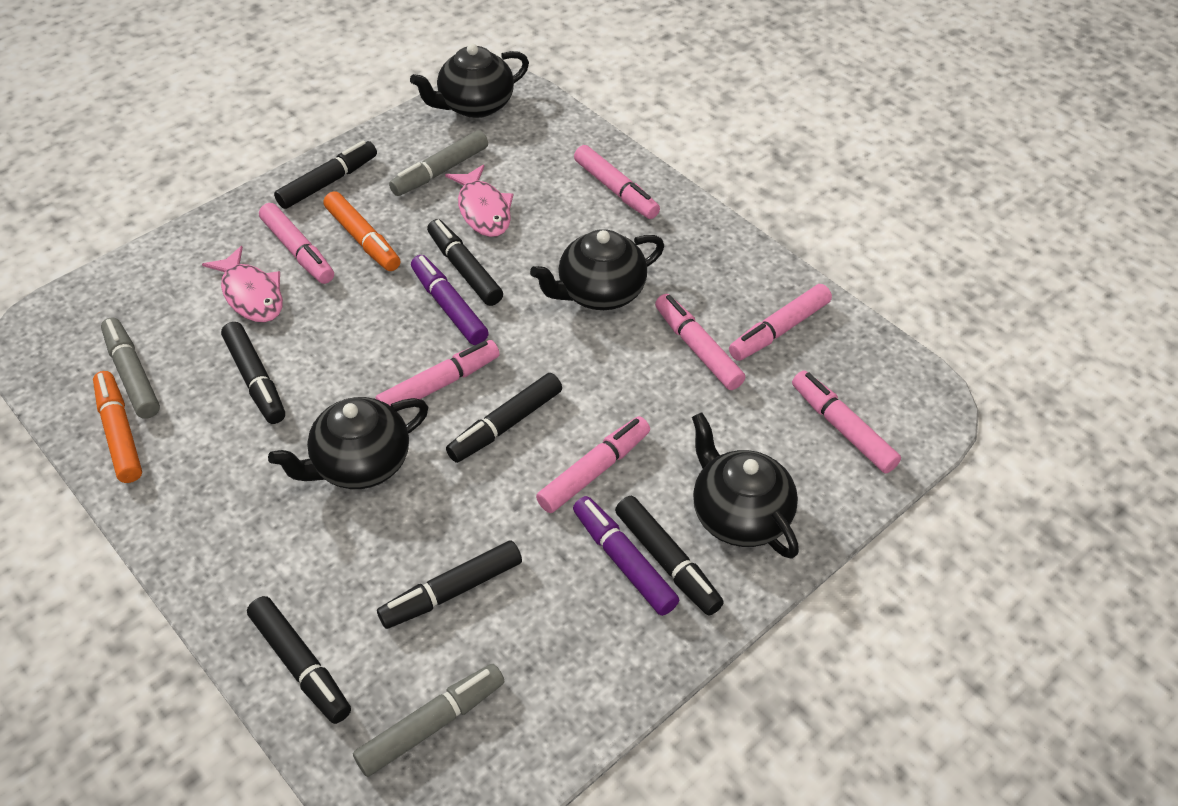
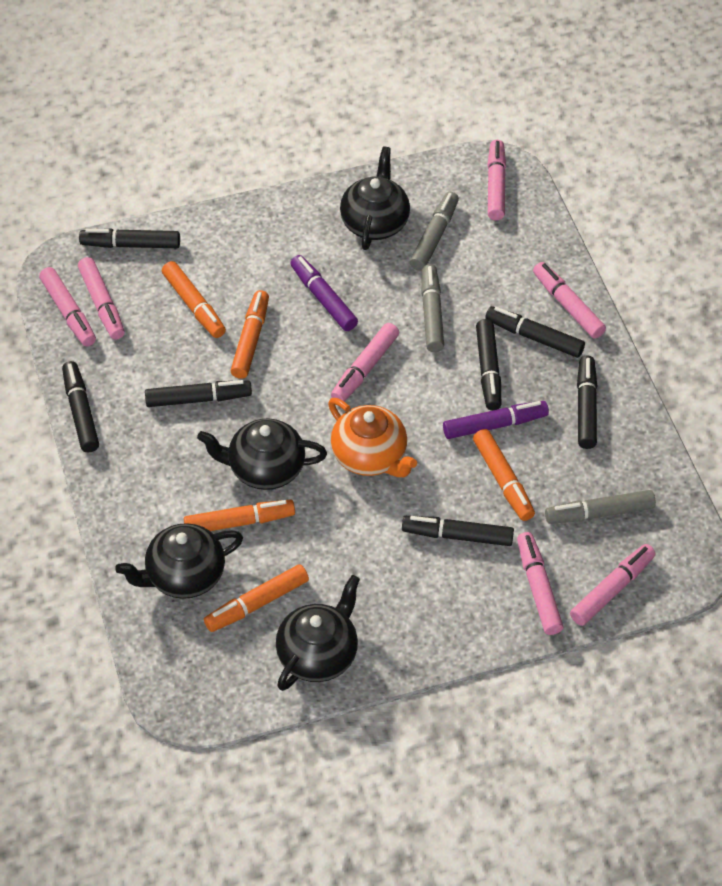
orange marker: [93,371,142,483] [323,191,400,271] = 2 -> [162,261,226,338] [184,500,295,531] [204,564,309,632] [230,290,269,379] [473,429,535,521] = 5
orange teapot: none = 0 -> [328,398,417,477] = 1
pink fish: [202,246,283,322] [445,165,513,237] = 2 -> none = 0

